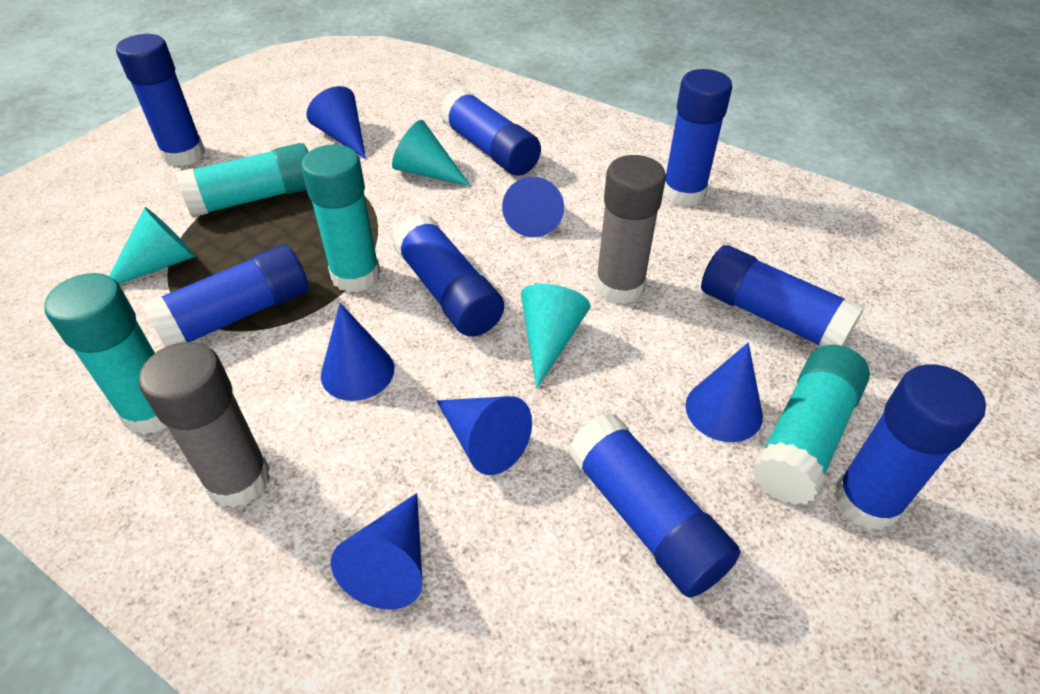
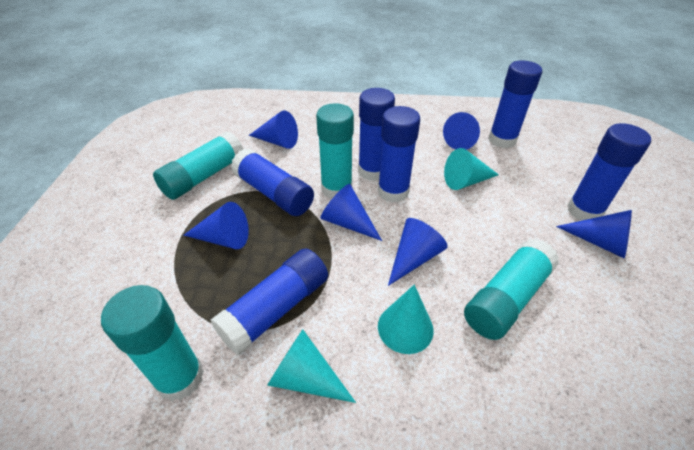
blue glue stick: [116,34,205,166] [141,245,308,347] [392,214,504,337] [440,88,541,176] [568,413,741,598] [663,69,732,207] [701,245,865,347] [834,364,986,530] = 8 -> [211,248,328,355] [231,148,314,216] [358,88,395,181] [378,106,420,203] [489,60,542,148] [567,123,651,221] = 6
grey glue stick: [139,342,270,508] [595,155,666,304] = 2 -> none = 0

